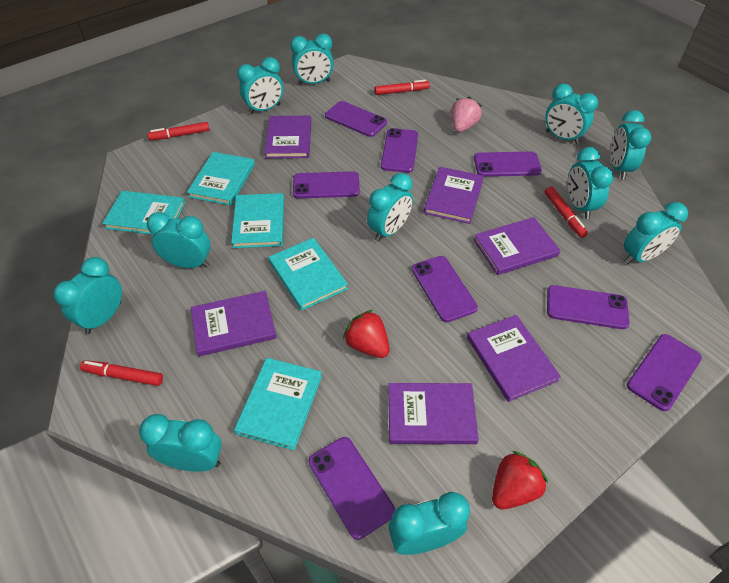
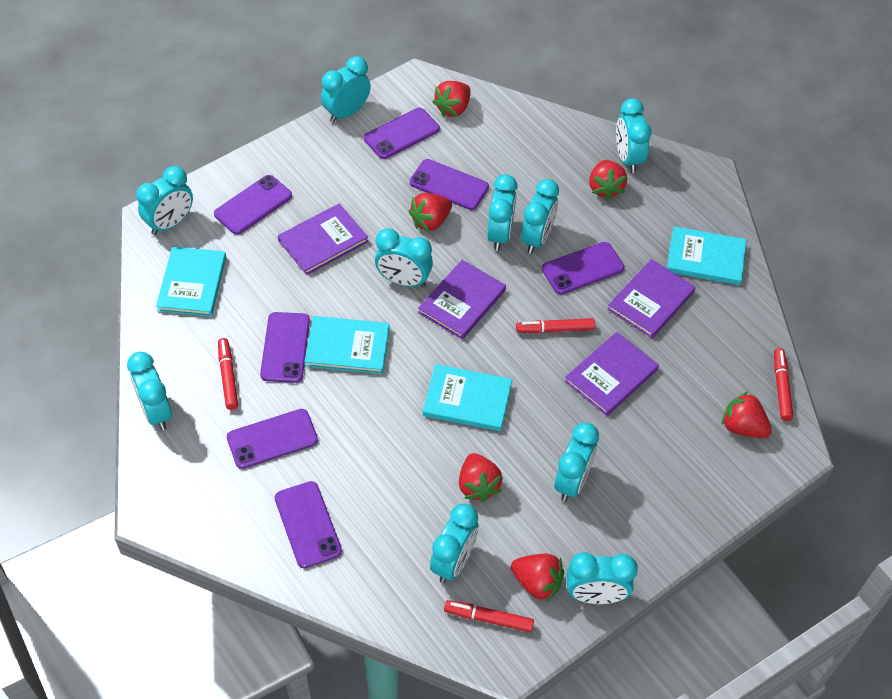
pink strawberry: [451,96,482,132] = 1 -> none = 0
purple book: [191,291,277,356] [264,116,311,158] [388,383,479,444] [424,167,484,224] [467,315,561,402] [473,217,561,275] = 6 -> [278,204,368,275] [418,260,506,340] [565,332,659,416] [607,259,696,338] = 4
purple phone: [293,171,360,199] [309,437,395,540] [325,101,387,137] [381,128,418,173] [412,256,478,322] [474,151,542,177] [547,285,630,329] [627,334,702,411] = 8 -> [214,175,292,235] [227,409,318,469] [260,312,310,383] [275,481,342,568] [364,108,440,159] [410,159,489,210] [542,242,625,295] = 7
red strawberry: [343,310,390,358] [492,451,548,509] = 2 -> [409,193,452,232] [432,81,471,117] [459,453,503,502] [511,554,564,602] [589,160,627,200] [722,391,772,438] = 6
turquoise book: [102,191,185,235] [187,152,255,206] [231,193,284,248] [234,358,322,450] [269,238,348,311] = 5 -> [156,246,226,317] [304,316,390,374] [423,364,512,431] [667,226,746,285] = 4
turquoise clock: [53,257,122,334] [139,414,222,472] [147,212,210,268] [237,57,283,114] [290,34,334,85] [367,173,413,242] [388,492,470,555] [545,84,598,144] [568,147,614,219] [611,110,651,180] [624,202,688,264] = 11 -> [127,352,172,430] [136,166,193,235] [321,56,371,123] [375,228,433,288] [430,504,478,583] [487,174,518,251] [521,179,559,254] [554,423,599,502] [567,552,638,604] [616,98,652,173] = 10

